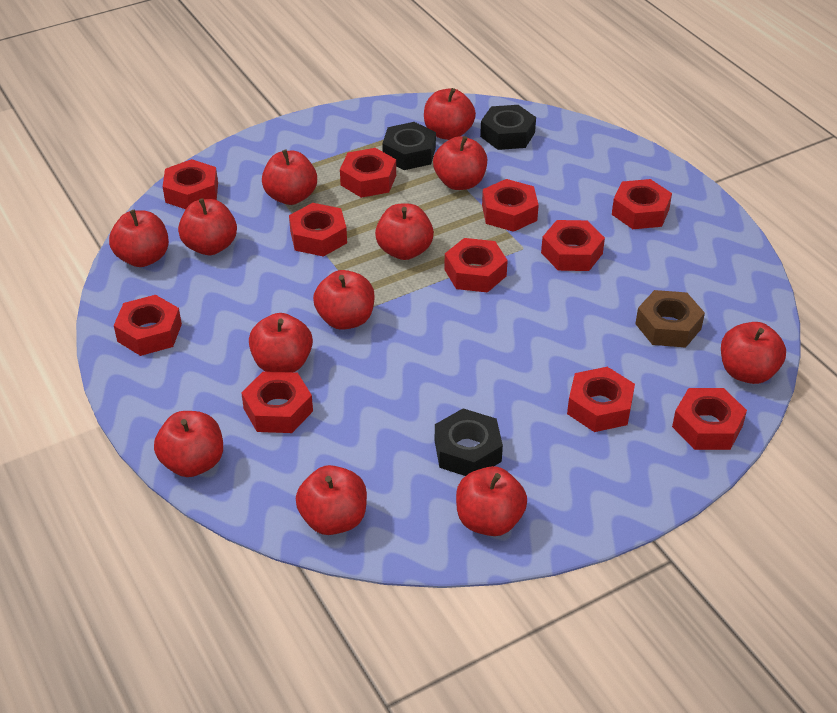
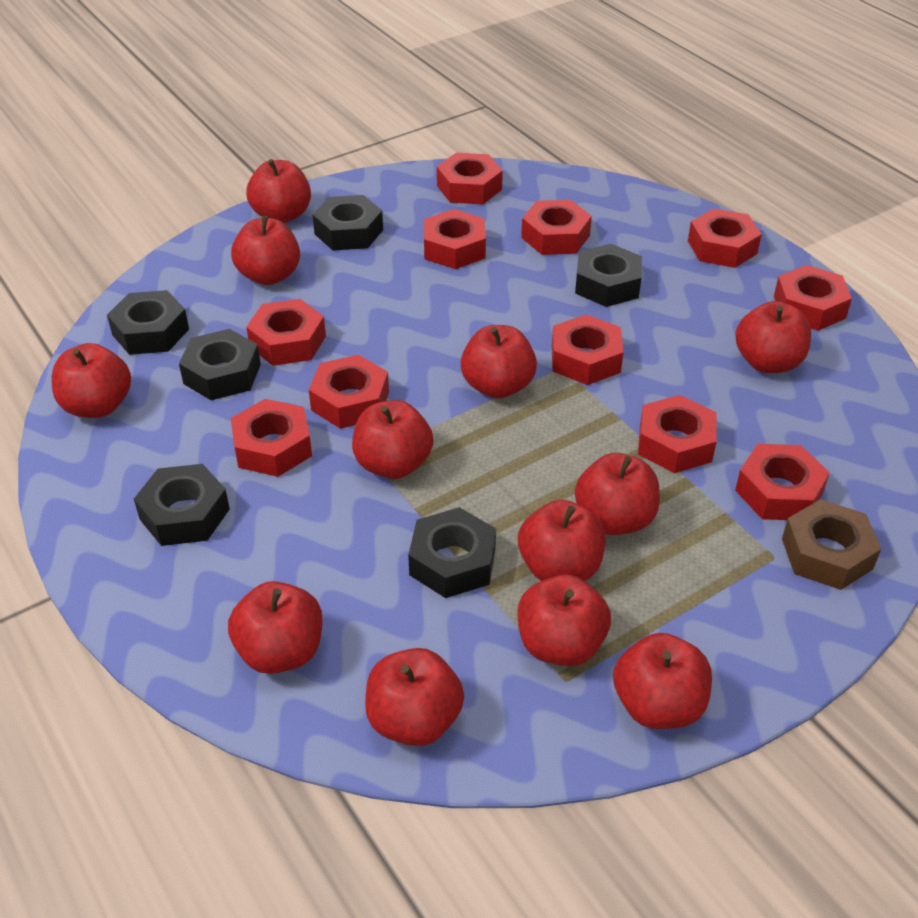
black nut: [382,122,436,170] [435,408,503,476] [480,105,536,150] = 3 -> [107,290,189,355] [134,464,230,546] [179,329,261,400] [312,195,383,250] [408,507,496,598] [575,244,642,307] = 6

